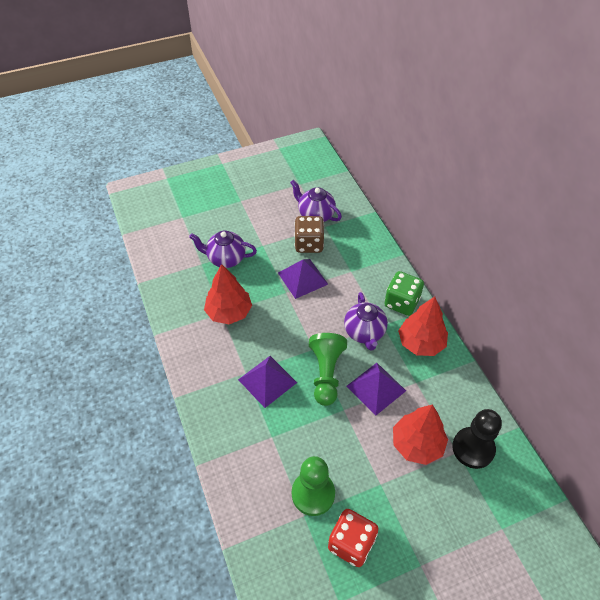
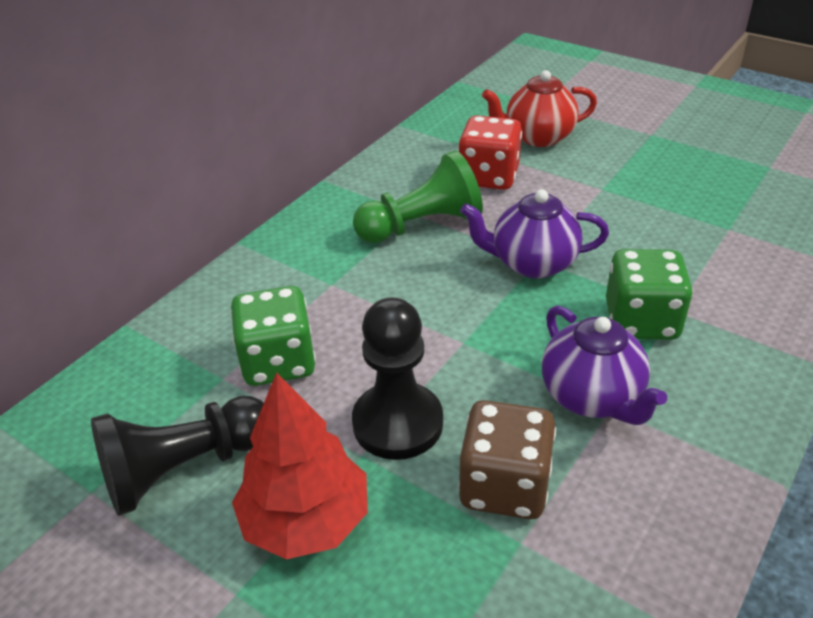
black pawn: [452,409,502,469] = 1 -> [91,396,264,516] [352,297,443,460] = 2
green dice: [384,271,424,316] = 1 -> [230,286,316,386] [606,249,693,340] = 2
green pawn: [292,456,335,516] [309,333,347,406] = 2 -> [353,150,483,243] = 1
purple pyramid: [238,356,297,408] [278,259,328,299] [347,363,406,416] = 3 -> none = 0
purple teapot: [189,231,257,268] [290,180,342,222] [344,292,388,351] = 3 -> [460,189,609,279] [542,305,667,425] = 2
red teapot: none = 0 -> [482,70,597,147] = 1
red tree: [204,264,252,324] [393,405,448,465] [398,296,448,356] = 3 -> [232,372,368,560] = 1

